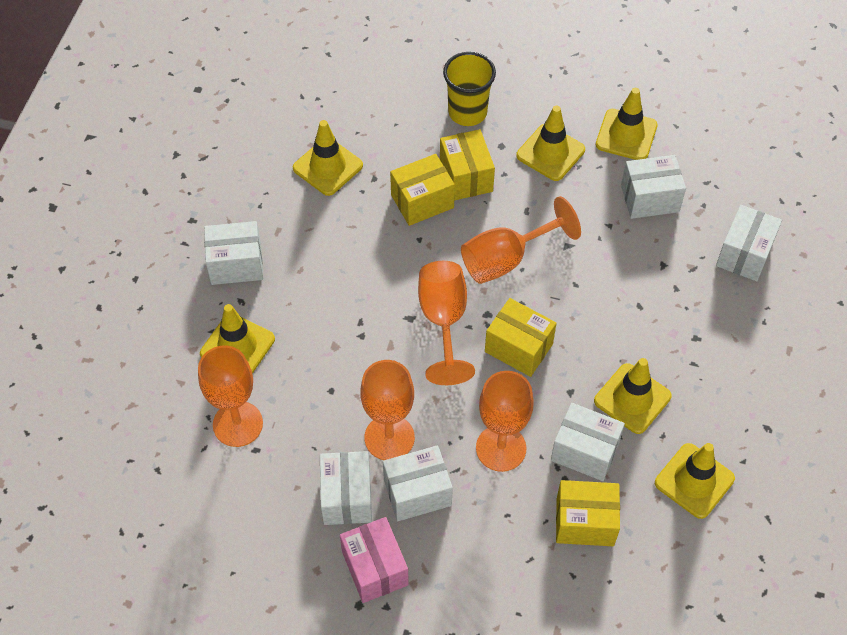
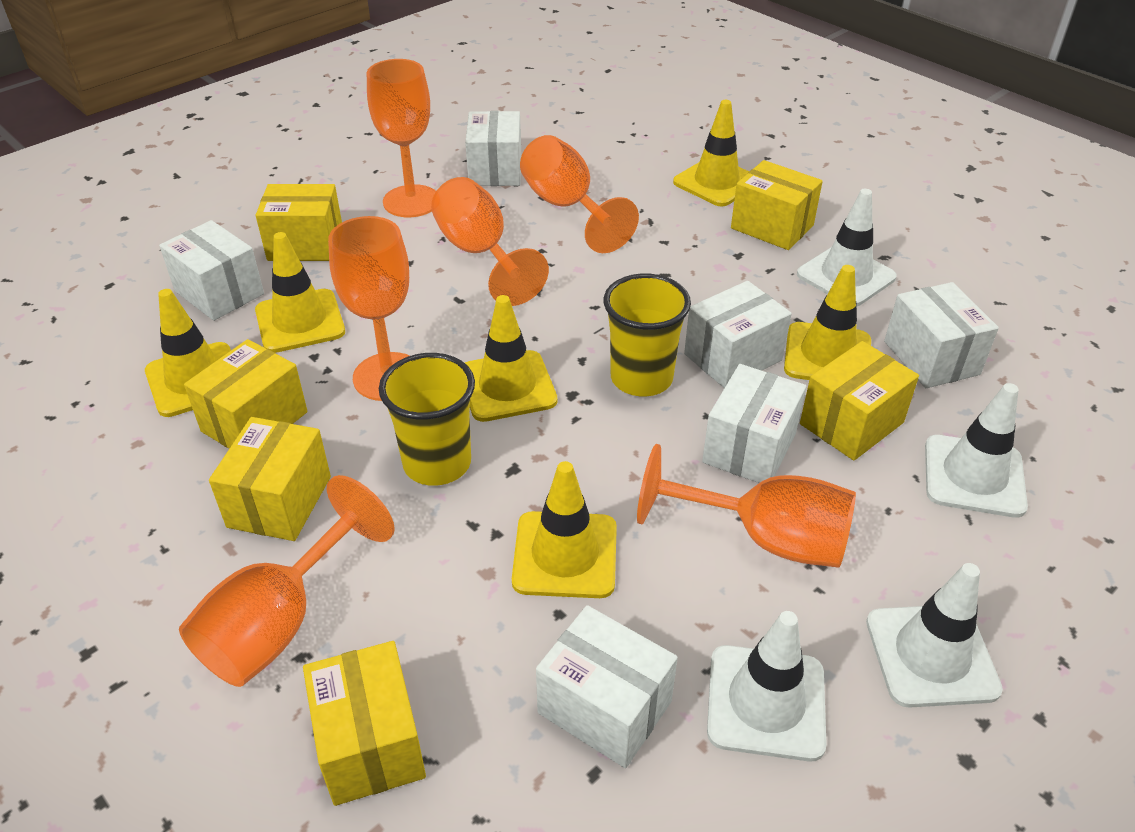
orange goblet: [198,346,263,447] [360,360,415,460] [418,261,475,385] [461,196,581,284] [476,371,534,472] = 5 -> [179,475,395,687] [328,216,410,401] [367,59,436,217] [431,177,549,306] [520,135,639,253] [637,444,856,568] = 6
pink box: [340,517,409,603] = 1 -> none = 0
white traffic cone: none = 0 -> [707,611,827,761] [797,189,897,306] [866,563,1003,708] [925,383,1028,518] = 4
yellow box: [390,154,455,226] [440,129,495,200] [485,298,557,377] [556,480,620,546] = 4 -> [184,339,308,449] [209,417,331,541] [256,184,342,261] [303,641,426,806] [731,160,823,250] [800,341,919,461] = 6
yellow cup: [443,52,496,126] = 1 -> [379,353,475,486] [604,274,691,396] = 2

